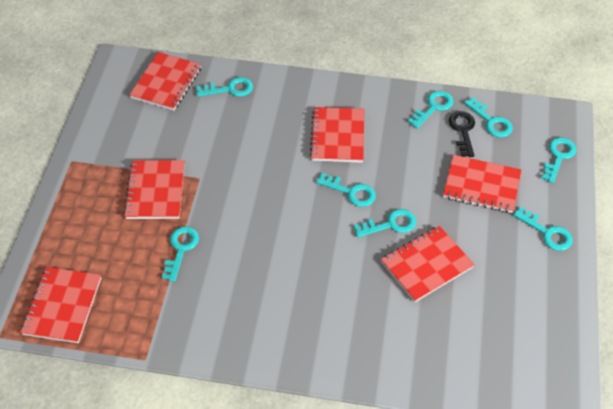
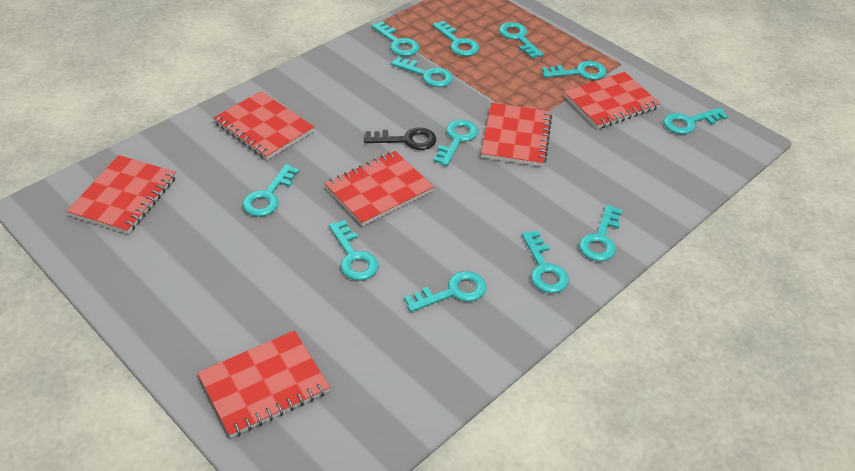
turquoise key: [162,226,199,282] [196,77,253,97] [316,173,376,207] [354,209,416,238] [408,91,454,128] [464,97,513,137] [513,207,573,251] [541,137,577,183] = 8 -> [242,164,299,217] [329,220,379,280] [371,21,419,56] [391,56,453,87] [404,271,486,312] [432,21,479,56] [433,119,478,166] [499,22,544,59] [522,231,569,293] [542,61,606,80] [579,205,622,261] [663,108,728,134] = 12

